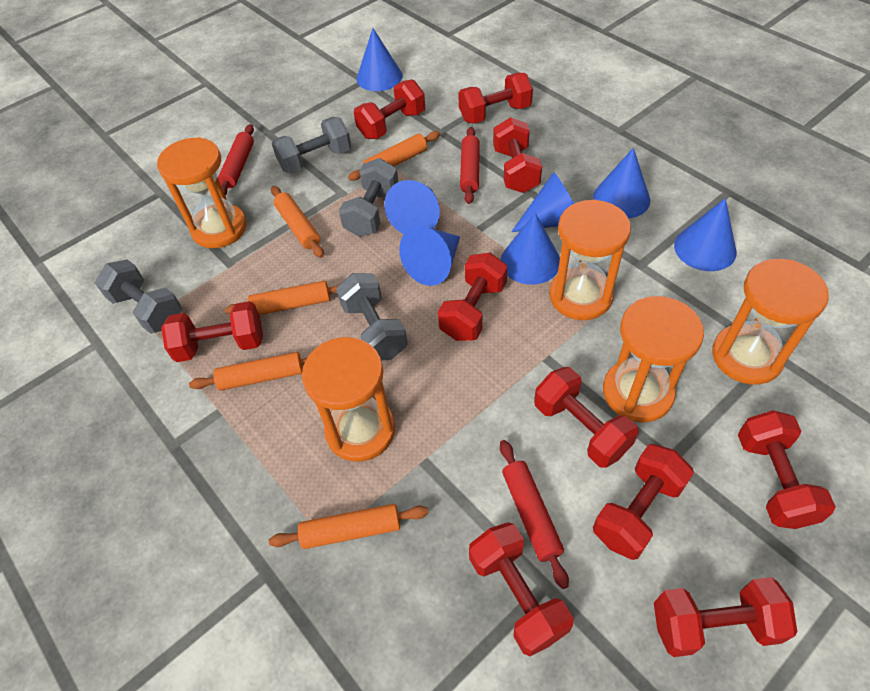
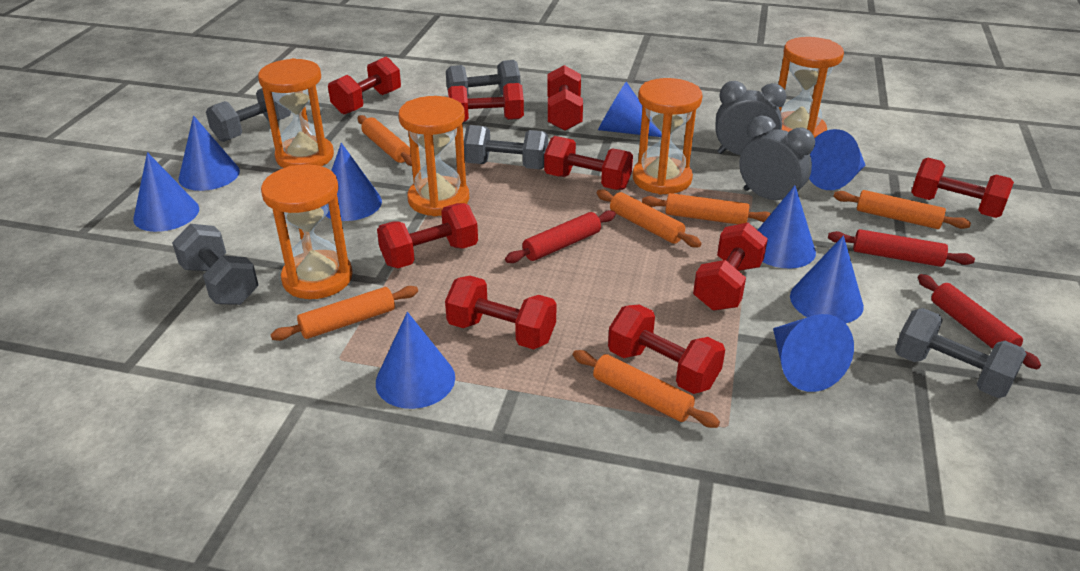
blue cone: [357,28,403,91] [384,180,440,234] [399,226,460,286] [501,213,560,285] [511,172,574,232] [593,148,650,218] [674,198,737,271] = 7 -> [133,152,199,232] [178,116,240,191] [326,143,382,221] [376,312,455,409] [598,82,662,137] [758,185,816,268] [773,314,854,392] [790,236,864,323] [809,129,865,190] = 9
grey clock: none = 0 -> [716,81,786,155] [739,115,815,200] = 2
grey dumbbell: [95,259,182,334] [272,117,351,174] [336,273,408,361] [339,158,398,237] = 4 -> [172,224,259,305] [206,88,291,142] [446,60,520,97] [464,125,548,169] [895,308,1027,398] = 5
orange rolling pin: [189,352,307,391] [225,281,339,315] [269,504,429,549] [271,186,324,258] [348,131,440,181] = 5 -> [270,286,418,341] [358,115,412,166] [573,350,720,428] [596,189,702,247] [642,193,771,224] [833,190,971,229] = 6
red dumbbell: [161,301,263,362] [354,79,425,139] [438,253,507,341] [458,73,533,124] [469,522,574,656] [493,117,542,193] [534,367,639,468] [593,444,694,560] [654,577,797,657] [738,410,836,529] = 10 -> [328,57,401,114] [377,203,478,268] [445,276,556,350] [448,83,524,122] [544,136,633,190] [547,65,583,131] [608,304,725,394] [693,222,768,311] [912,158,1014,218] = 9

